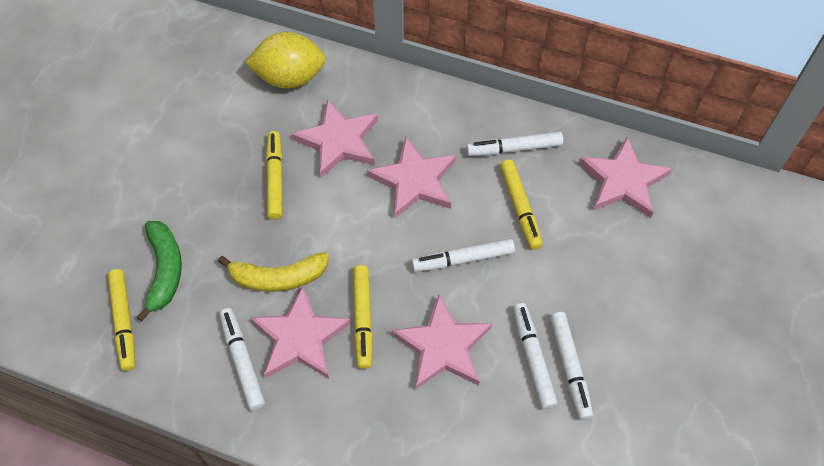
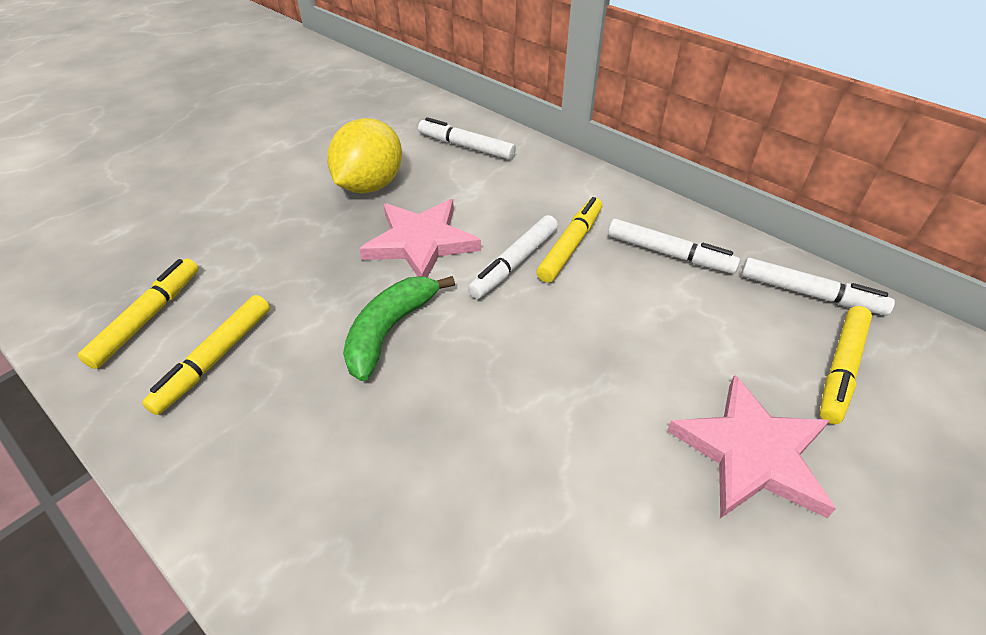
pink star: [250,286,351,379] [291,99,378,178] [367,136,456,218] [392,294,492,390] [579,137,672,218] = 5 -> [359,199,481,278] [667,375,836,518] = 2
white marker: [219,308,265,411] [412,238,515,272] [466,132,563,156] [513,303,558,409] [550,312,593,420] = 5 -> [418,117,516,160] [468,215,558,299] [608,219,740,274] [741,258,895,315] = 4
yellow banana: [218,252,329,292] = 1 -> none = 0

